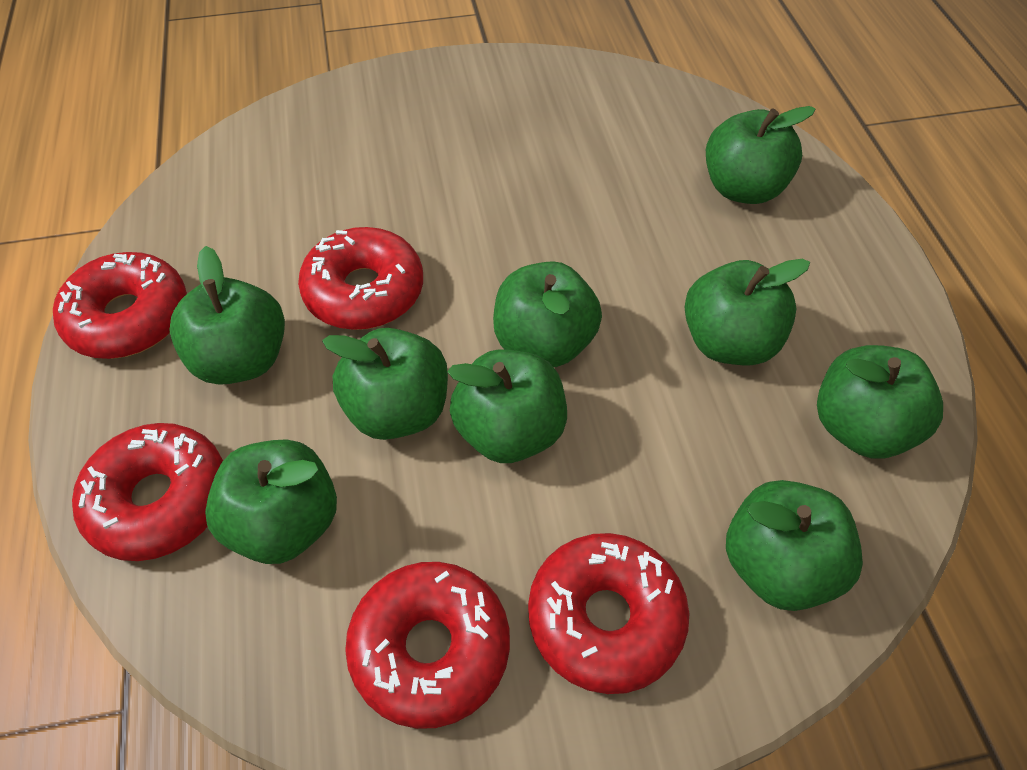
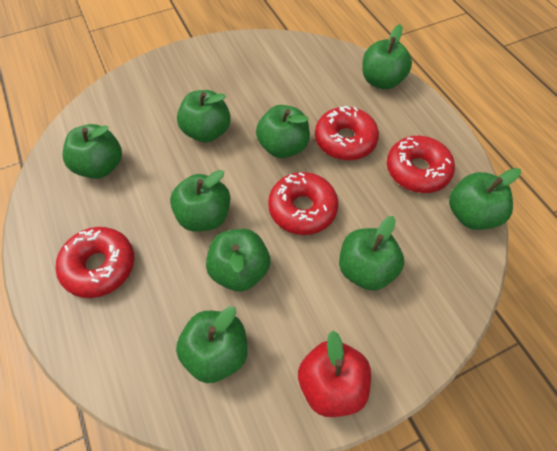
red apple: none = 0 -> [298,331,371,417] = 1
red donut: [53,252,187,359] [72,423,223,561] [298,227,423,330] [345,562,510,729] [528,533,689,694] = 5 -> [56,227,134,298] [268,172,338,235] [315,106,379,160] [387,136,455,193] = 4

